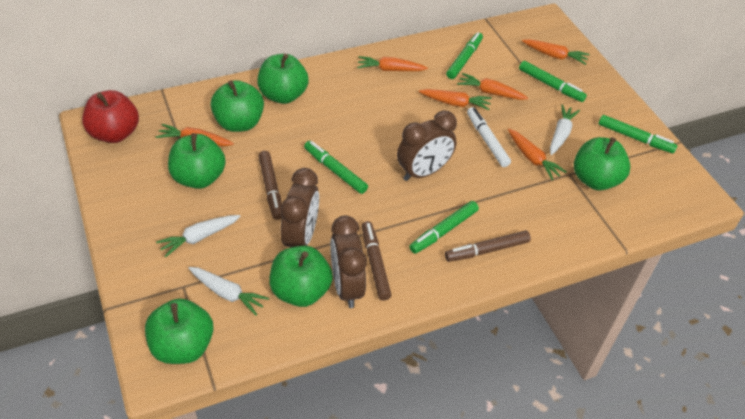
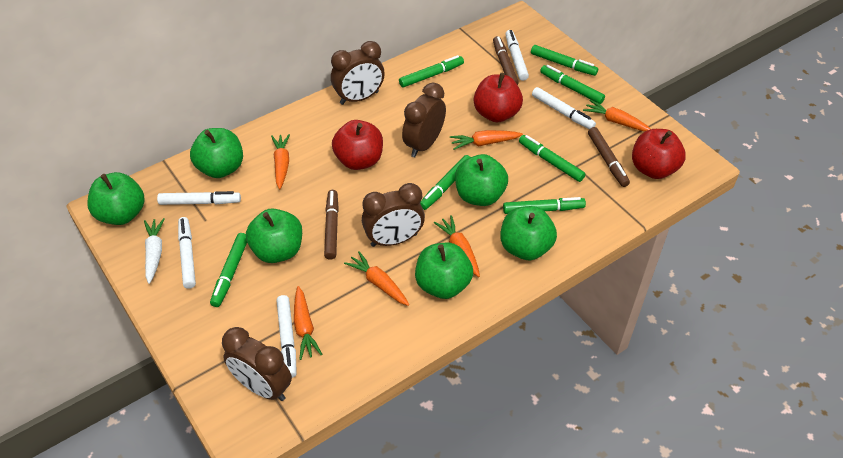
brown clock: [281,168,319,247] [330,216,367,308] [397,111,457,181] = 3 -> [222,327,292,401] [331,41,385,105] [362,183,425,247] [402,83,446,157] = 4
green marker: [304,141,368,194] [409,201,479,254] [446,32,483,79] [519,61,587,102] [599,115,677,153] = 5 -> [210,233,247,307] [399,55,464,87] [420,155,470,210] [503,197,586,214] [519,135,585,182] [531,45,598,76] [540,65,605,104] = 7
red apple: [82,90,139,143] = 1 -> [332,120,383,170] [473,73,523,122] [632,129,686,179] = 3
white carrot: [156,215,240,258] [189,267,269,315] [550,105,580,155] = 3 -> [144,218,165,284] = 1
white marker: [467,107,511,167] = 1 -> [157,191,241,205] [178,217,196,289] [276,295,297,378] [505,30,529,81] [532,87,596,129] = 5

